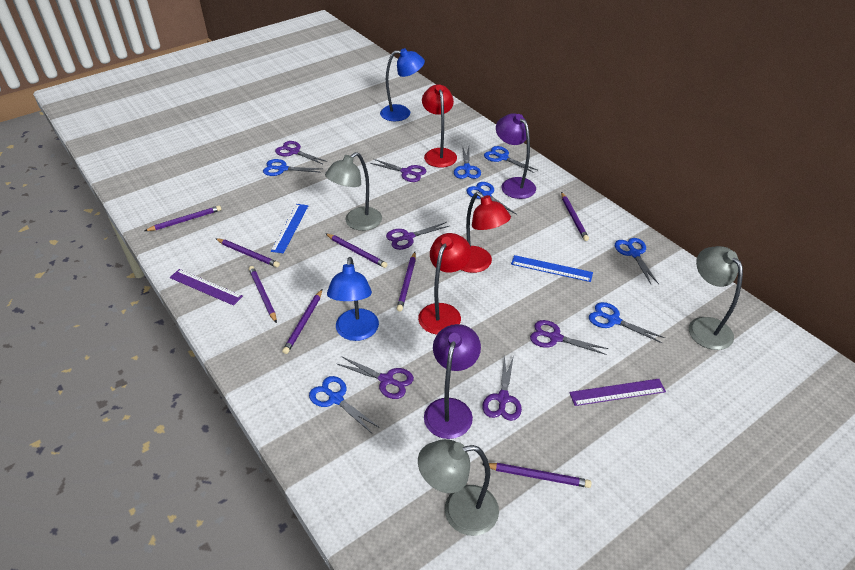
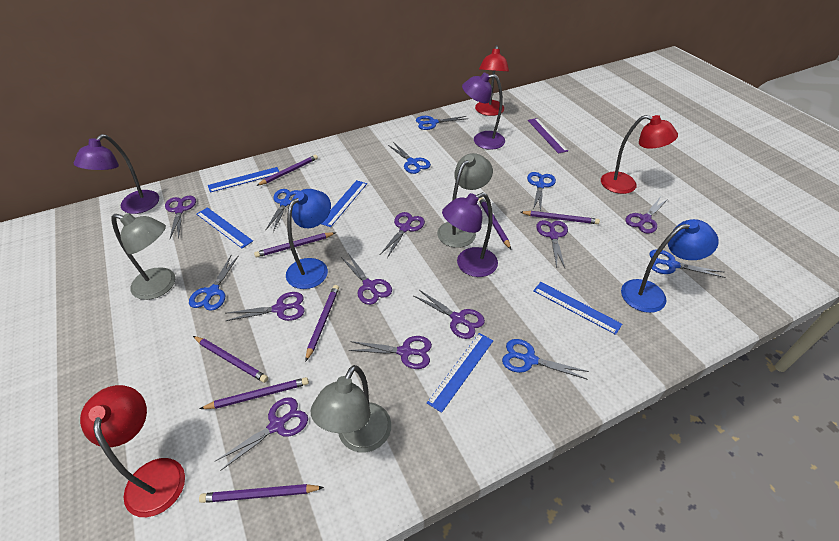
blue ruler: [271,204,308,253] [511,255,593,282] = 2 -> [197,207,253,248] [208,167,279,193] [322,180,367,227] [427,333,493,413] [533,282,622,335] = 5
purple lamp: [424,324,481,439] [496,113,536,199] = 2 -> [74,134,159,214] [442,192,498,277] [462,73,505,150] = 3
purple ruler: [170,269,243,306] [569,379,666,406] = 2 -> [528,118,568,154] = 1
purple scissors: [275,141,327,164] [337,356,414,399] [370,159,426,182] [386,222,449,250] [482,354,522,421] [530,320,609,355] = 6 -> [165,196,196,239] [215,397,308,471] [226,292,305,321] [341,253,392,305] [348,336,432,369] [380,212,425,258] [414,290,485,339] [536,220,568,268] [625,198,669,234] = 9

